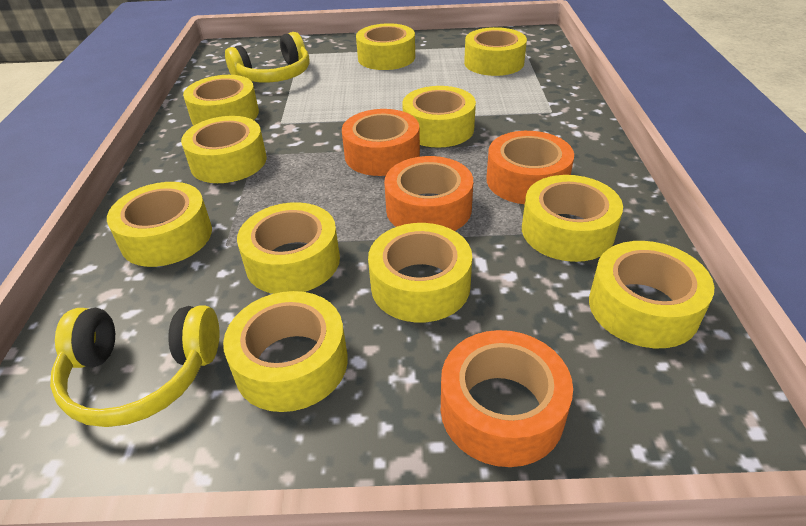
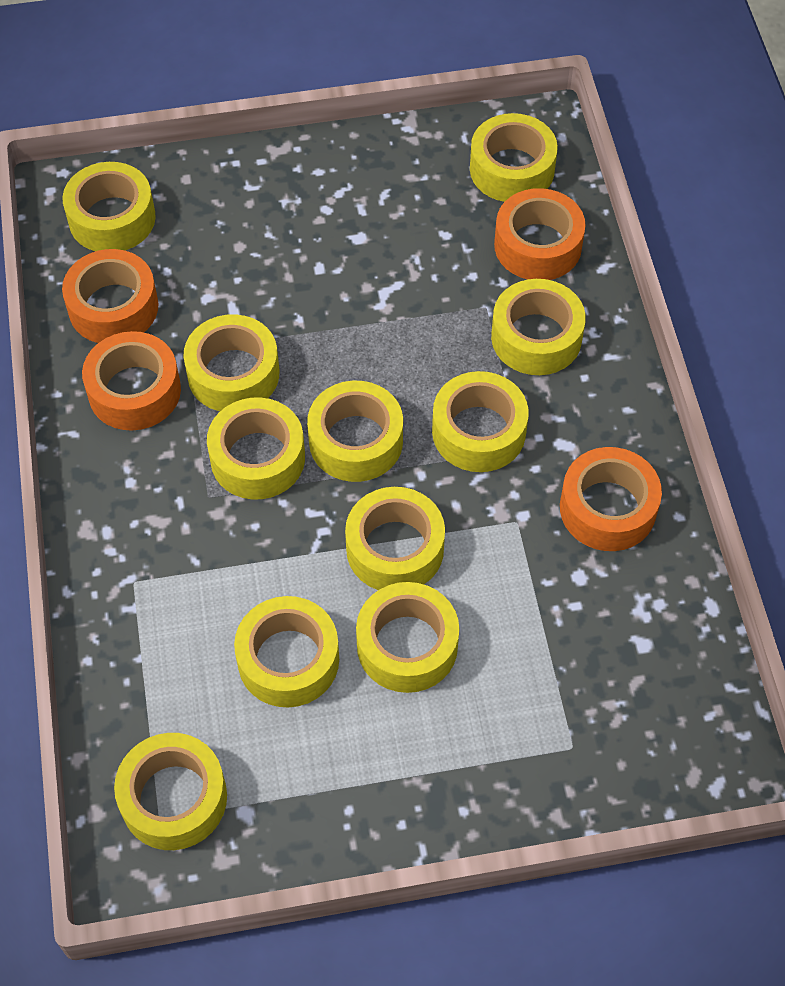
yellow headphones: [50,305,220,427] [225,32,309,83] = 2 -> none = 0

